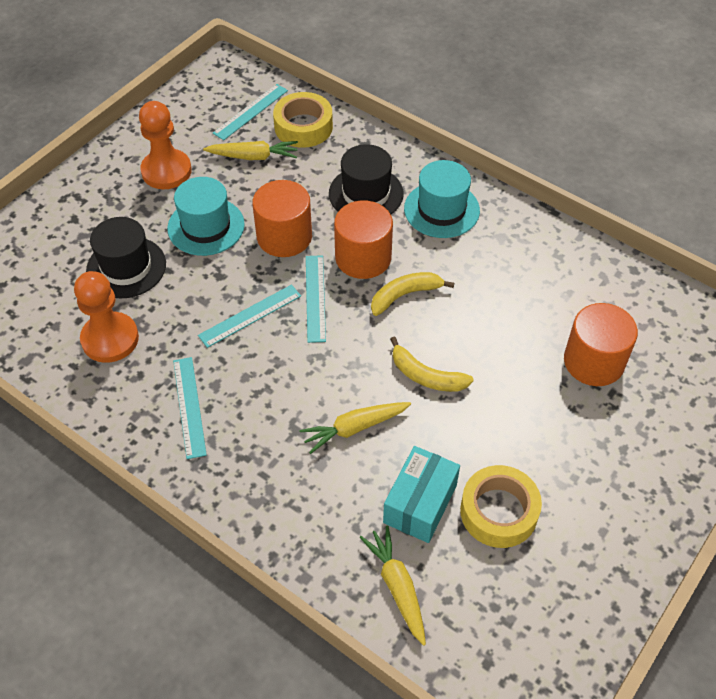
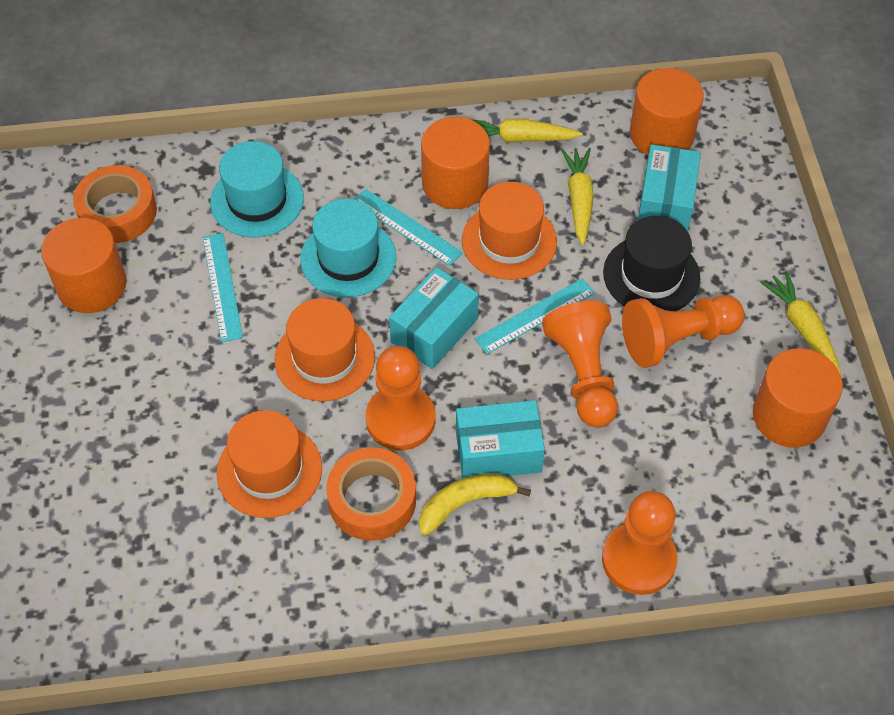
black hat: [86,217,166,299] [329,144,404,214] = 2 -> [603,216,700,311] = 1
orange cylinder: [252,180,312,257] [334,200,393,279] [564,303,638,386] = 3 -> [41,218,127,313] [421,117,490,209] [630,68,704,155] [753,348,843,448] = 4
orange hat: none = 0 -> [217,410,322,518] [274,298,375,401] [462,182,557,280] = 3
orange pawn: [74,271,139,363] [139,101,192,189] = 2 -> [365,346,436,450] [542,301,618,428] [602,491,678,595] [622,295,744,368] = 4
orange tape: none = 0 -> [73,165,157,243] [326,447,416,541] = 2
turquoise box: [383,446,460,543] = 1 -> [389,267,479,369] [456,400,545,479] [638,144,701,231] = 3
turquoise ruler: [173,357,207,459] [198,285,301,348] [213,84,288,140] [306,255,326,343] = 4 -> [203,233,243,342] [355,189,463,266] [475,278,595,354] = 3
yellow banana: [371,272,454,316] [390,336,474,392] = 2 -> [419,473,531,536] = 1
yellow tape: [273,92,333,148] [460,465,542,548] = 2 -> none = 0

